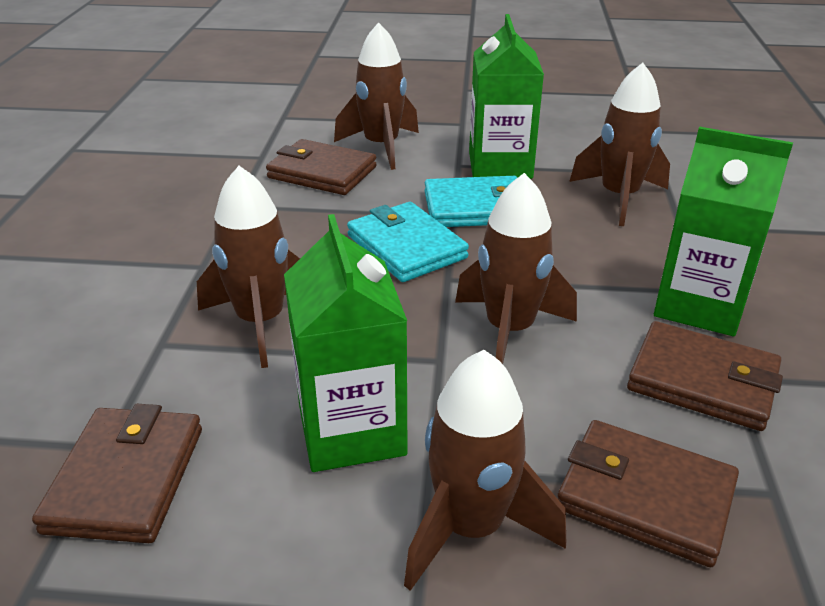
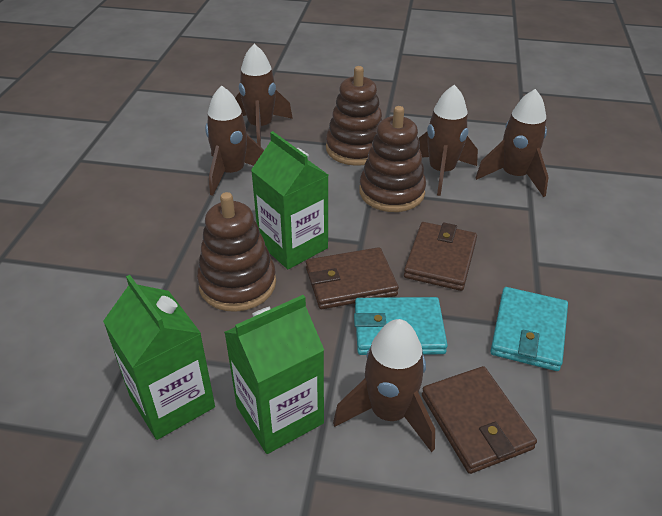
brown stacking toy: none = 0 -> [197,192,276,312] [326,66,382,166] [359,106,426,212] = 3
brown wallet: [32,404,202,543] [266,139,377,195] [558,420,739,567] [627,321,783,431] = 4 -> [306,247,399,309] [404,222,477,291] [422,366,537,474] = 3

